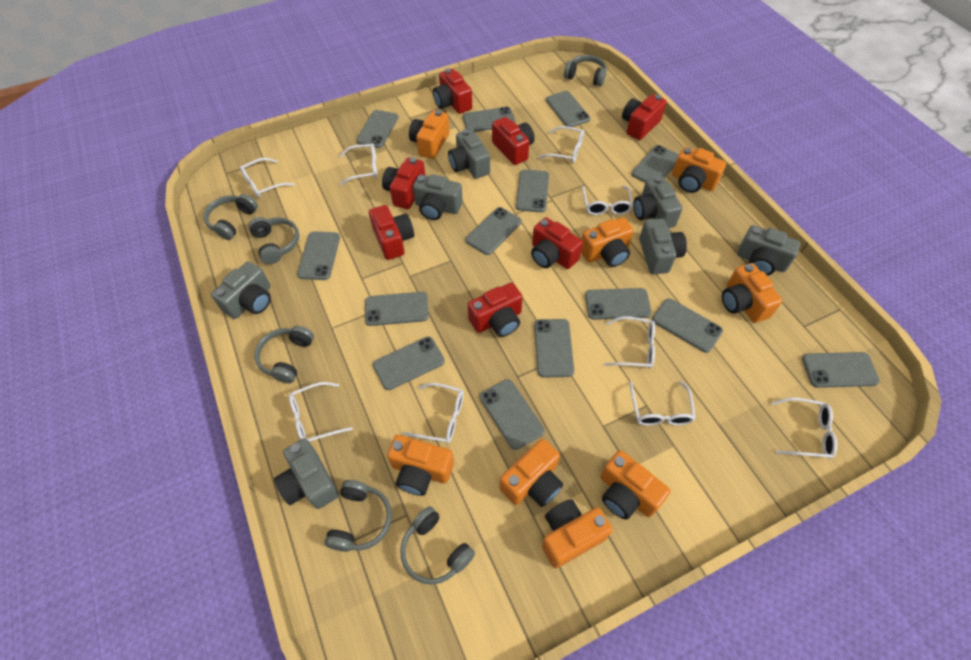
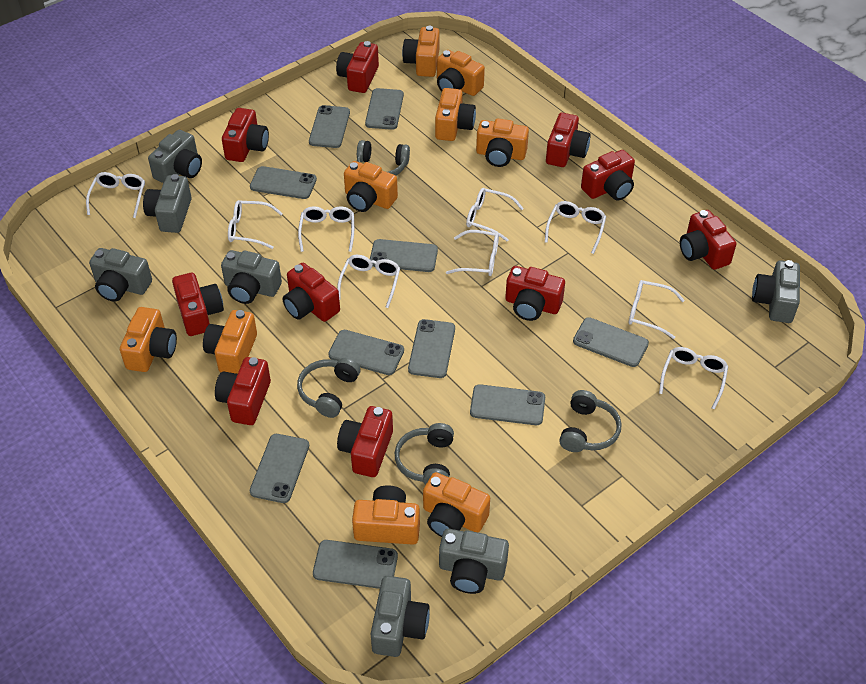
grey headphones: [203,194,258,240] [249,217,299,264] [254,326,314,383] [324,480,392,552] [400,506,475,585] [564,55,607,86] = 6 -> [297,358,360,418] [357,140,410,175] [395,423,454,485] [559,390,622,452] = 4
grey phone: [297,231,340,280] [356,110,398,148] [365,292,429,326] [373,336,445,390] [463,107,516,132] [465,207,522,255] [480,379,544,450] [516,169,549,212] [534,319,574,378] [546,91,590,127] [585,288,651,320] [632,145,679,183] [652,298,723,353] [802,352,880,388] = 14 -> [250,166,317,199] [250,434,309,503] [309,105,350,148] [313,540,398,589] [328,330,404,375] [365,88,404,130] [370,239,438,272] [408,319,455,378] [470,384,545,425] [573,317,649,367] = 10
orange camera: [387,435,454,496] [409,110,450,159] [500,439,563,507] [542,499,613,568] [581,217,634,267] [600,450,670,520] [672,147,726,193] [722,263,782,323] = 8 -> [120,307,177,372] [203,310,257,374] [344,161,398,212] [352,485,420,545] [402,26,440,77] [423,472,490,537] [435,88,476,141] [437,50,485,96] [476,119,529,167] = 9
red camera: [369,205,414,260] [382,157,425,209] [433,68,472,114] [467,282,523,337] [492,117,535,165] [531,217,583,269] [622,94,667,140] = 7 -> [172,273,224,336] [215,357,271,425] [222,108,269,162] [283,263,340,322] [336,41,379,93] [337,406,393,477] [505,266,565,321] [546,113,591,167] [581,150,635,201] [680,210,736,270] = 10

